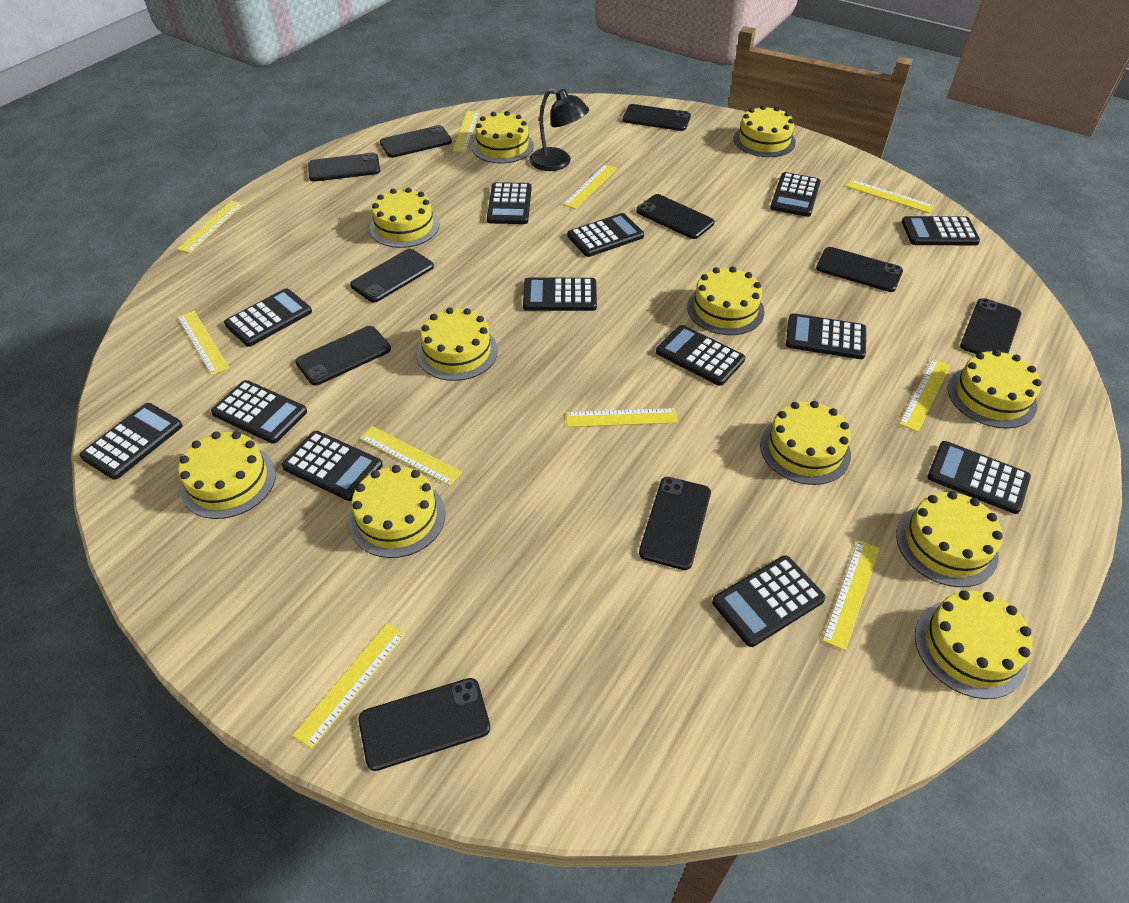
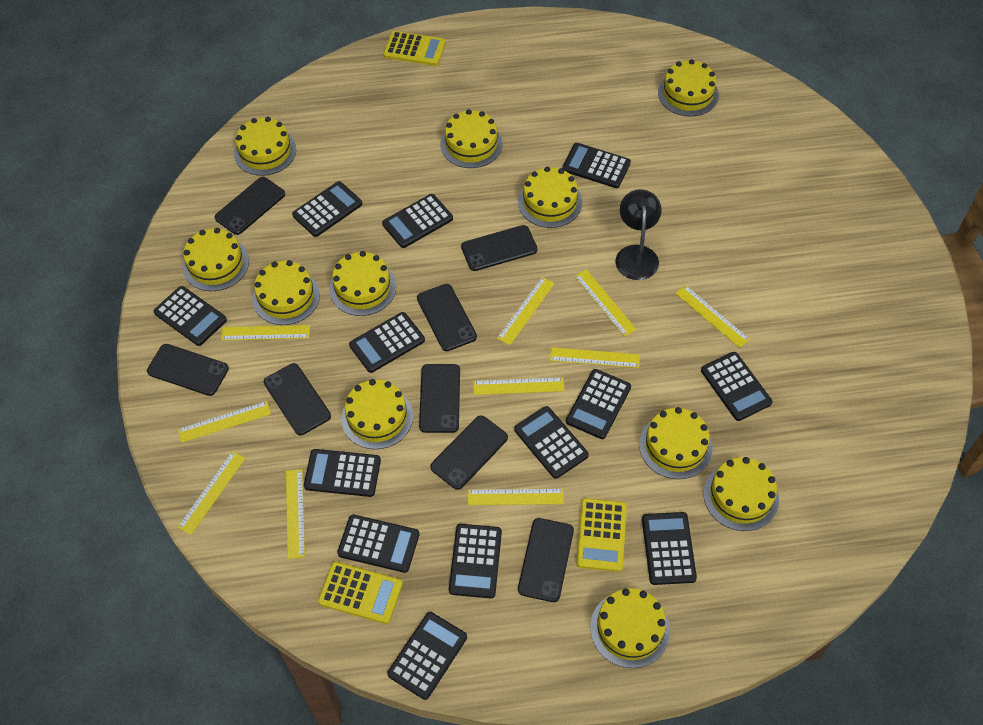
black phone: [295,326,391,386] [308,152,380,182] [350,249,434,303] [358,678,490,771] [380,125,452,158] [622,104,691,131] [636,194,714,239] [639,477,711,570] [816,247,903,292] [960,298,1021,354] = 10 -> [147,344,229,396] [215,177,285,235] [264,363,331,435] [417,284,477,351] [419,364,460,433] [430,415,508,490] [461,225,538,271] [518,518,574,602] = 8
yellow calculator: none = 0 -> [318,561,403,624] [383,31,446,66] [576,498,627,572] = 3

